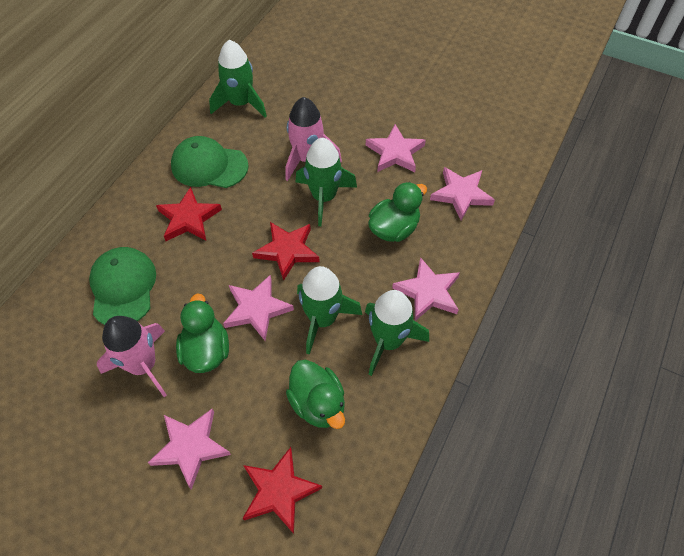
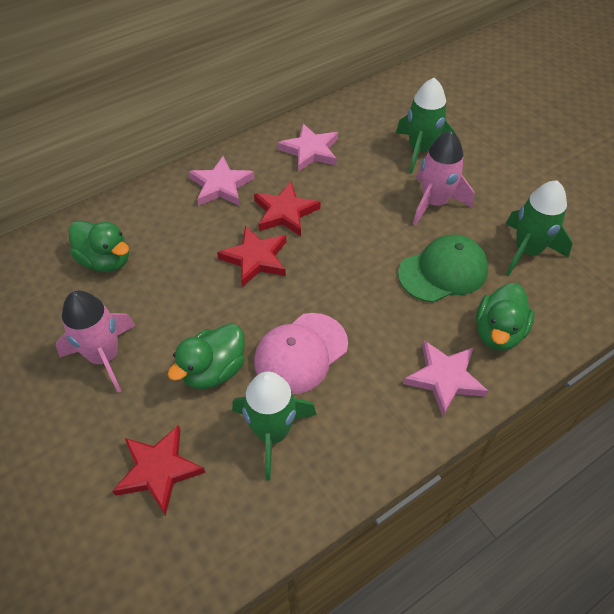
green cap: [89,247,156,325] [171,136,249,188] = 2 -> [398,234,488,302] = 1
green rocket: [209,40,267,118] [296,138,357,226] [297,266,362,355] [365,290,429,376] = 4 -> [232,371,317,480] [396,78,457,174] [506,180,573,276] = 3
pink cap: none = 0 -> [254,313,348,394] = 1
pink star: [148,409,231,490] [223,275,294,341] [366,124,426,172] [392,257,460,321] [430,167,495,220] = 5 -> [189,156,255,206] [278,124,338,172] [403,340,488,417] = 3

